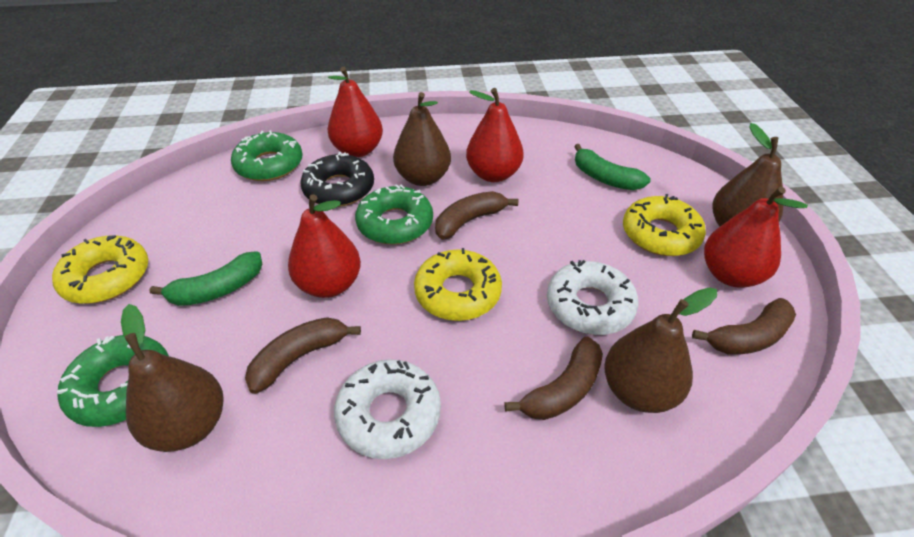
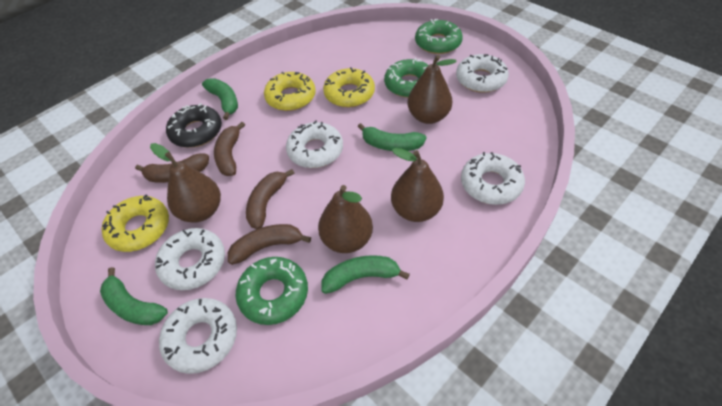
green banana: [149,251,263,306] [574,144,651,190] = 2 -> [100,267,168,325] [202,78,238,120] [321,255,410,294] [357,123,427,151] = 4
red pear: [288,194,361,298] [327,67,383,157] [466,88,524,182] [704,187,808,288] = 4 -> none = 0
white donut: [334,359,441,459] [547,260,638,335] = 2 -> [155,228,225,290] [159,298,237,374] [286,120,343,168] [456,54,509,93] [461,152,525,205] = 5

